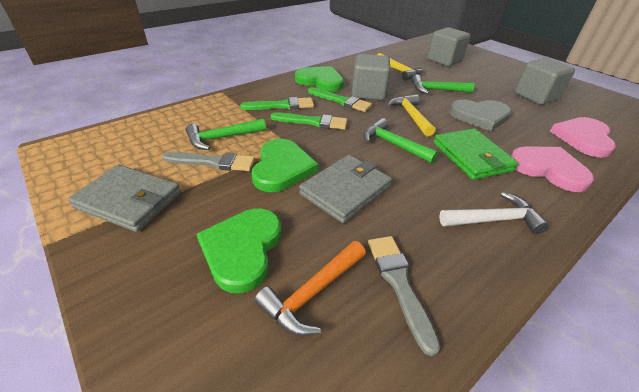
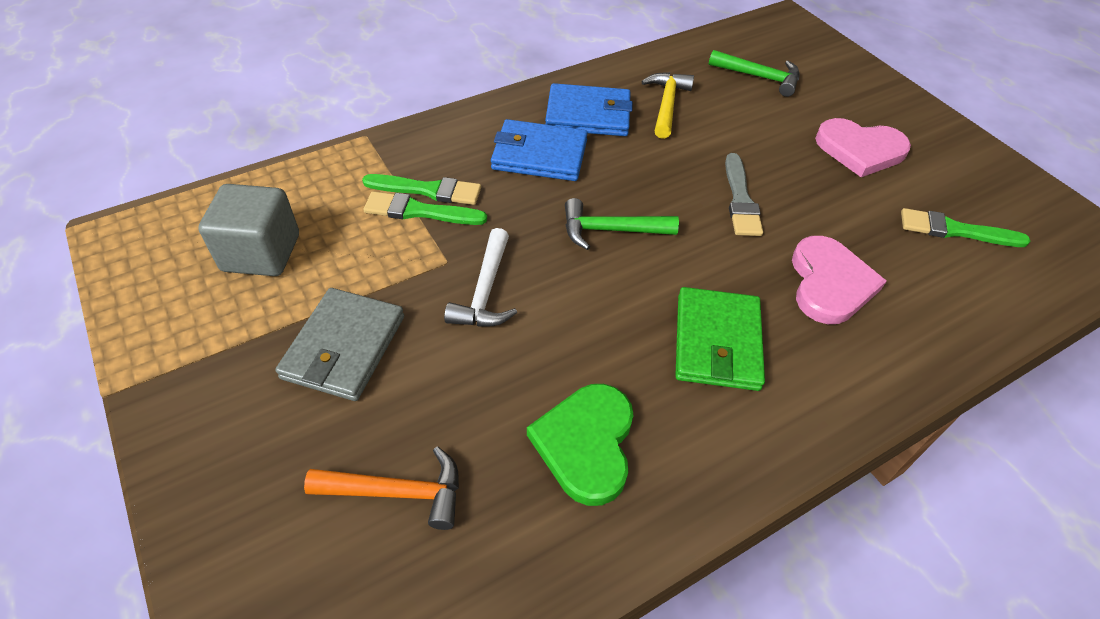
blue wallet: none = 0 -> [491,119,588,181] [545,83,633,136] = 2
green hammer: [186,119,266,150] [363,118,438,163] [411,75,474,94] = 3 -> [565,198,679,250] [709,50,800,97] = 2
green heart: [197,209,281,293] [252,139,318,192] [295,66,344,92] = 3 -> [527,384,634,506] = 1
grey brush: [162,152,255,171] [368,236,441,356] = 2 -> [725,153,763,236] = 1
grey cube: [352,54,391,100] [427,27,470,66] [514,58,575,105] = 3 -> [198,184,299,276] = 1
grey heart: [449,99,512,131] = 1 -> none = 0
grey wallet: [68,164,181,232] [299,155,392,223] = 2 -> [275,288,404,401] = 1
yellow hammer: [377,53,423,81] [387,94,436,136] = 2 -> [641,72,694,139] = 1

